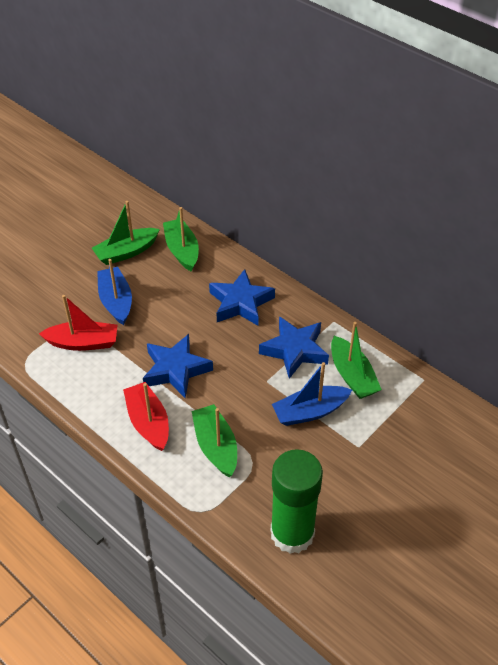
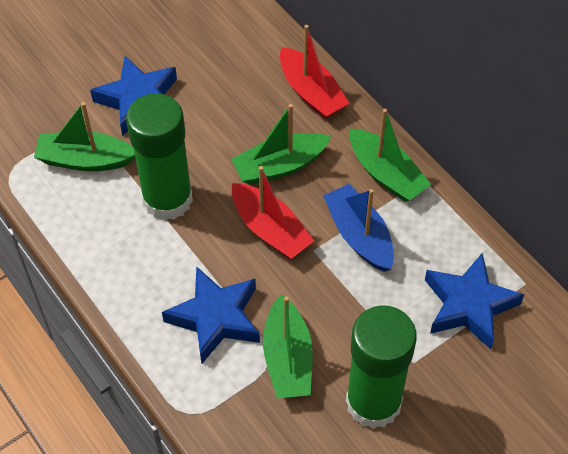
blue boat: [97,259,132,325] [272,362,352,426] = 2 -> [323,184,394,272] = 1
green glue stick: [271,449,323,554] = 1 -> [126,93,193,221] [346,305,417,429] = 2

